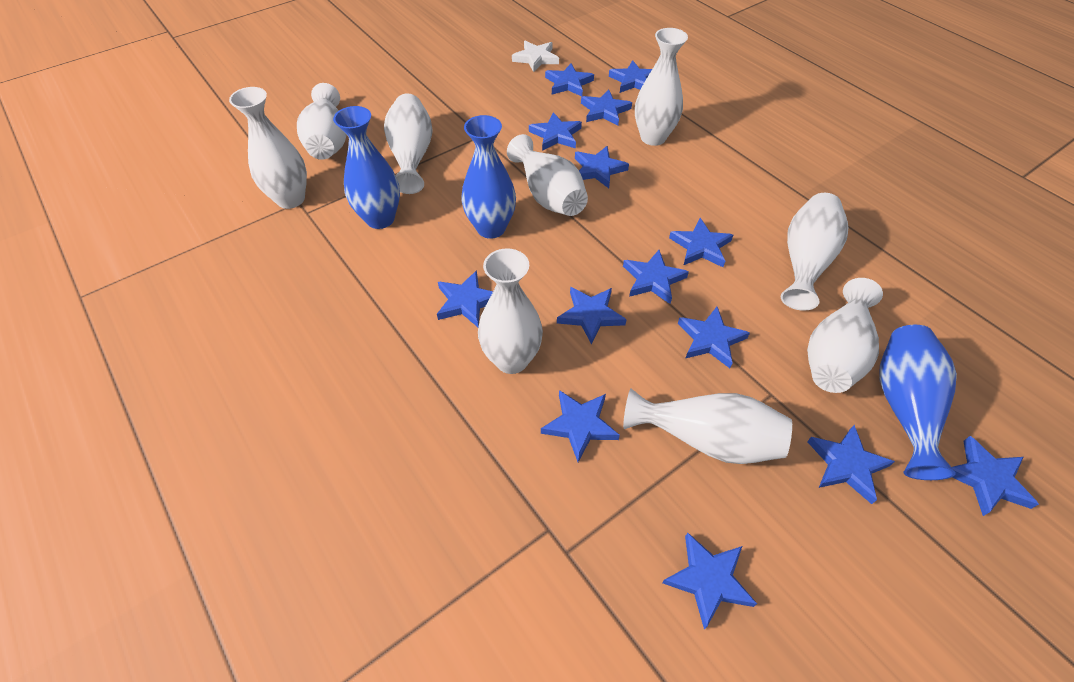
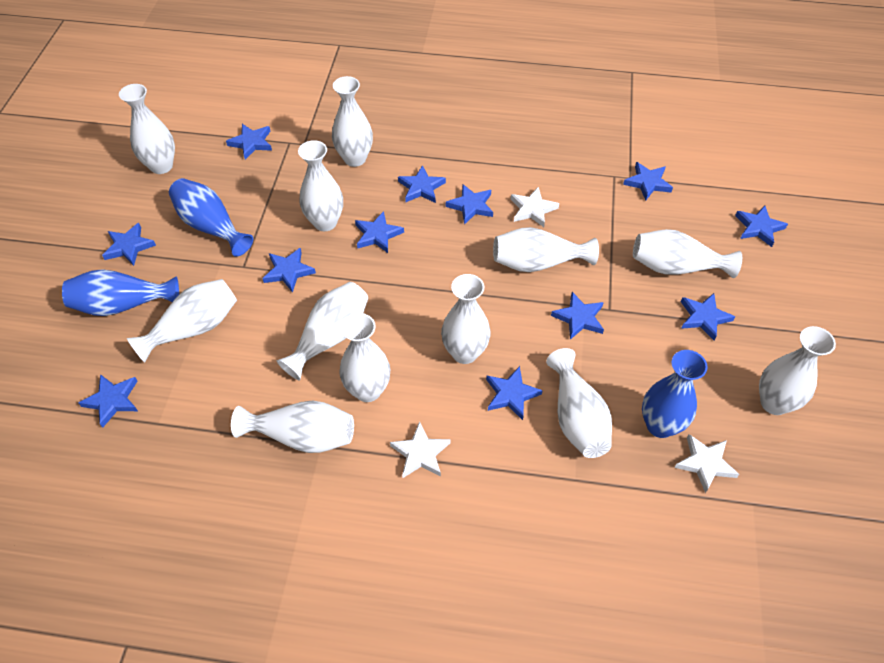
blue star: [437,270,493,327] [529,112,582,151] [541,390,620,462] [545,64,594,96] [557,287,627,345] [575,146,629,188] [581,89,632,126] [609,60,652,93] [623,250,689,304] [662,533,757,629] [669,218,733,267] [678,307,750,368] [807,425,895,504] [952,436,1039,516] = 14 -> [79,374,138,428] [102,223,156,266] [226,124,272,160] [262,248,316,293] [355,211,404,253] [398,165,446,203] [446,184,493,225] [486,366,543,420] [551,292,604,340] [623,162,673,201] [681,293,735,341] [735,206,788,247] = 12
white star: [512,41,559,72] = 1 -> [390,421,450,478] [511,187,559,227] [674,434,739,493] = 3
white vase: [229,87,307,209] [297,83,347,160] [384,93,433,194] [478,248,543,374] [507,134,588,216] [623,389,792,464] [635,28,688,146] [781,193,848,311] [807,278,883,393] = 9 -> [119,84,175,174] [127,279,237,363] [231,400,354,453] [277,282,368,380] [298,140,343,231] [332,76,373,167] [339,313,390,402] [441,274,491,364] [493,227,599,272] [546,348,612,458] [633,229,742,278] [759,326,836,415] = 12

